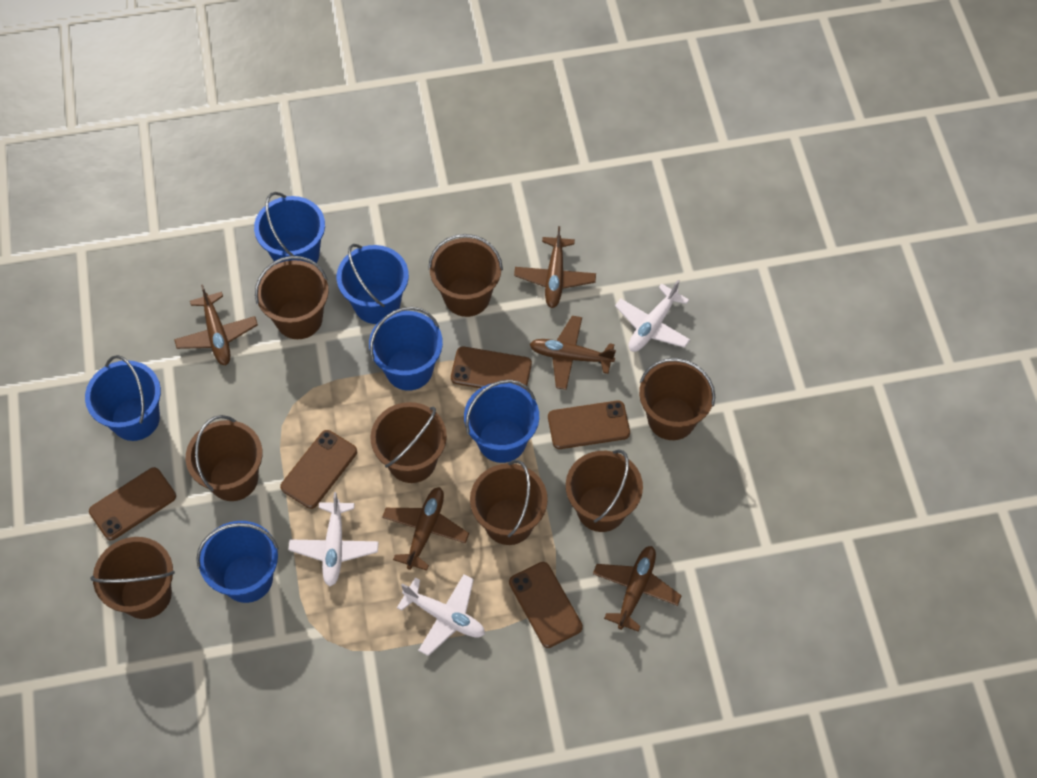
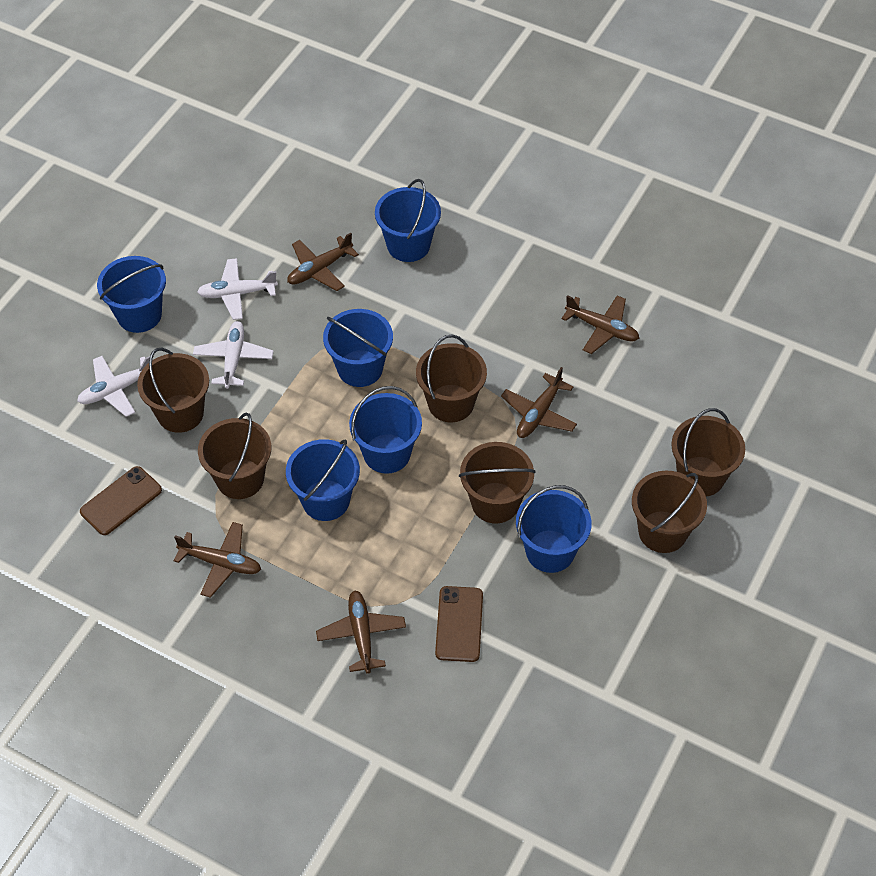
brown bucket: [90,537,175,619] [186,415,263,501] [255,256,329,339] [370,402,447,483] [428,234,503,317] [470,460,548,545] [566,449,643,532] [639,358,715,440] = 8 -> [137,348,209,433] [198,412,271,499] [416,335,487,422] [459,442,536,524] [632,471,707,553] [671,408,745,497] = 6
brown phone: [89,467,176,540] [280,430,357,509] [451,347,532,390] [509,562,583,648] [548,401,630,449] = 5 -> [80,466,162,535] [435,586,483,662] = 2

